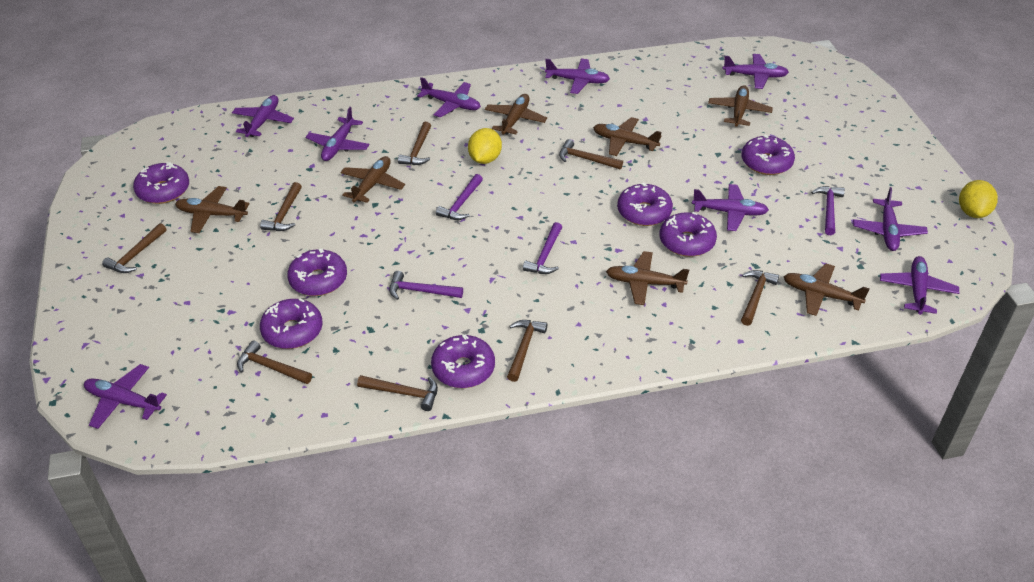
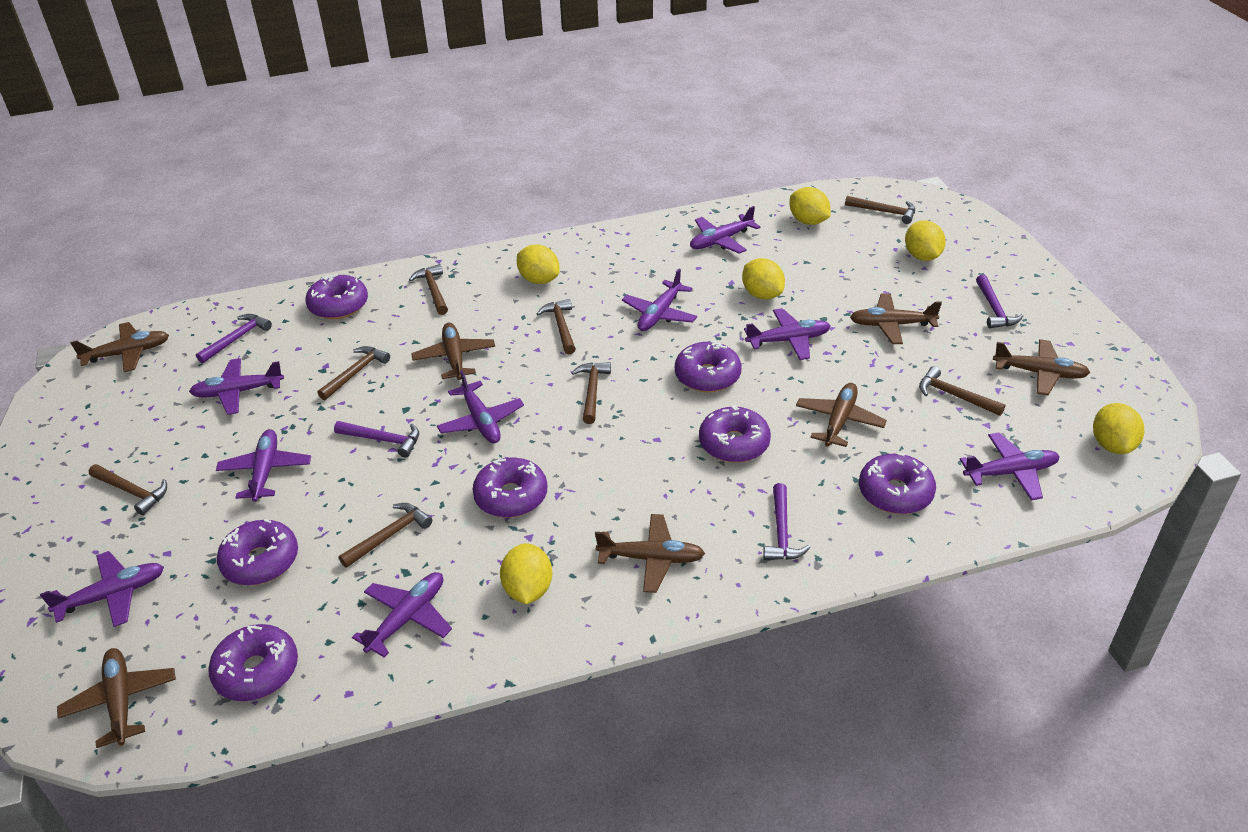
yellow lemon: [468,128,502,164] [959,180,998,218] = 2 -> [500,543,552,604] [517,245,560,284] [742,258,785,299] [789,187,830,225] [905,220,946,261] [1093,403,1144,454] = 6

